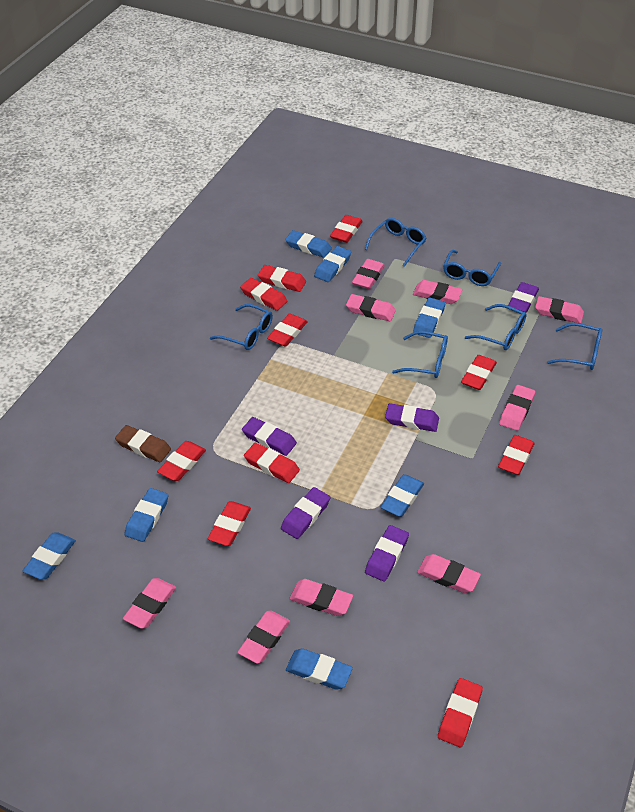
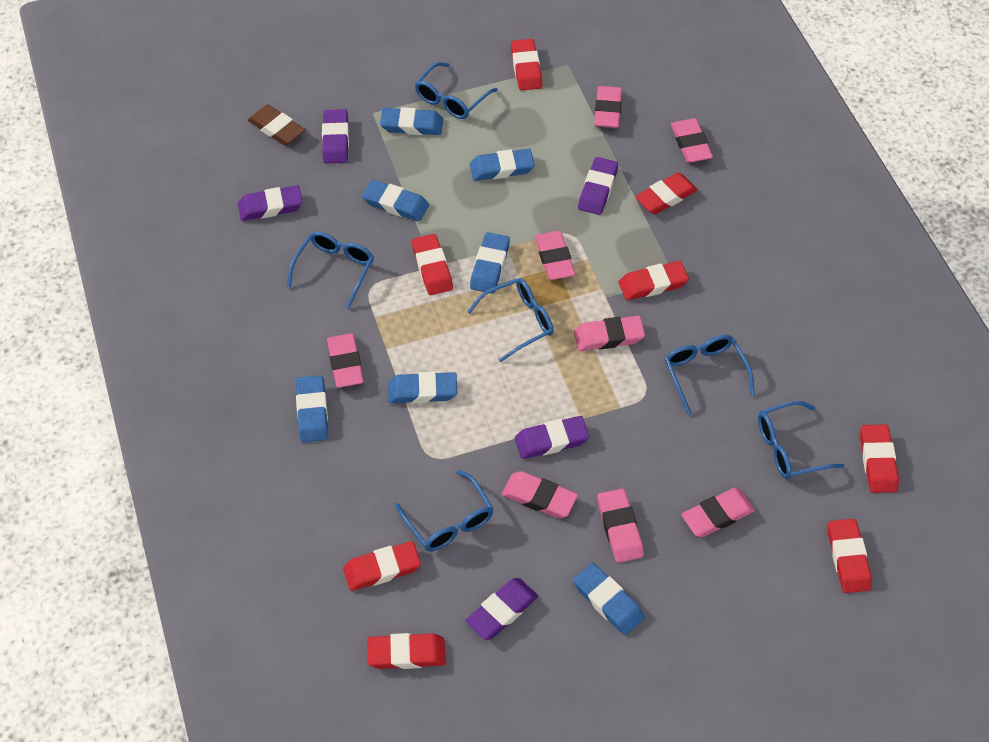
pink eraser: [123,578,176,629] [238,611,290,664] [290,579,353,616] [346,294,396,321] [352,259,385,289] [413,280,463,304] [417,554,481,593] [499,385,535,431] [535,296,584,323] = 9 -> [327,333,364,388] [502,471,578,518] [535,231,575,280] [574,316,645,351] [594,86,622,128] [597,489,644,563] [671,118,713,163] [681,488,755,537] = 8
red eraser: [157,441,206,481] [207,501,251,546] [240,278,288,311] [244,443,300,483] [258,265,306,292] [267,314,308,347] [330,215,363,243] [438,678,483,747] [461,355,497,390] [498,435,535,475] = 10 -> [343,541,421,591] [367,633,446,669] [412,234,453,295] [511,39,542,91] [619,261,689,300] [635,173,697,214] [828,519,872,593] [860,424,899,493] = 8

